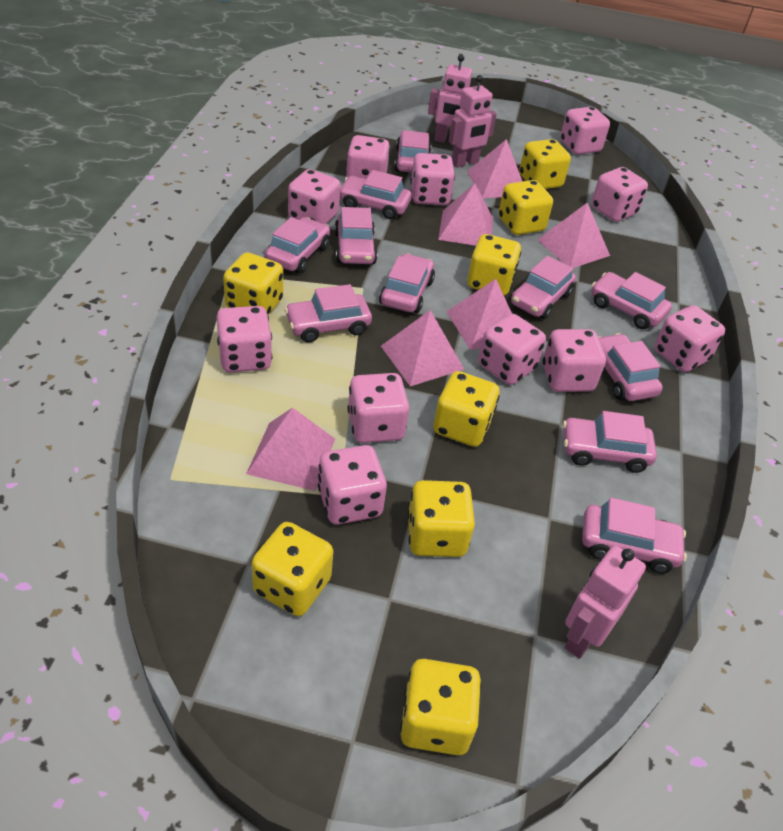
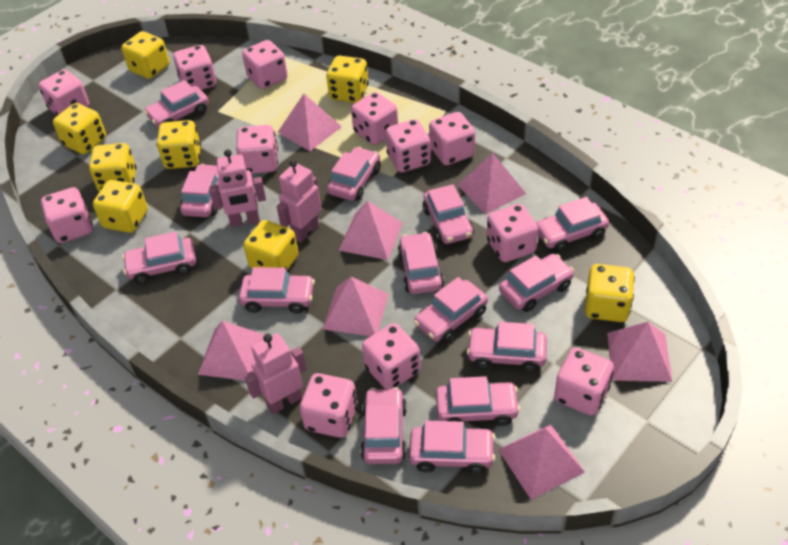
pink car: [265,217,330,273] [284,284,372,343] [334,207,377,264] [340,170,412,219] [379,253,435,313] [394,130,432,173] [510,256,576,319] [563,411,657,473] [582,497,687,574] [591,272,672,329] [598,333,663,401] = 11 -> [122,232,196,284] [144,80,209,128] [180,164,219,217] [239,267,315,313] [327,147,380,201] [360,387,407,464] [397,232,444,294] [409,421,495,474] [414,277,488,343] [423,184,474,244] [436,376,520,426] [467,322,547,372] [499,254,574,312] [536,197,609,252] = 14
pink dice: [216,306,272,372] [288,169,341,224] [318,445,387,525] [346,135,390,179] [347,373,409,443] [410,153,455,205] [478,314,546,385] [542,329,606,392] [560,107,610,155] [591,167,648,222] [654,305,725,372] = 11 -> [39,70,89,116] [41,187,93,243] [173,45,216,90] [236,125,278,174] [242,40,288,89] [300,373,358,438] [351,92,398,145] [362,323,421,389] [385,119,431,172] [429,112,475,165] [487,204,538,262] [554,348,614,416] = 12
pink pyramid: [246,407,335,491] [381,310,465,386] [438,183,493,246] [447,279,512,350] [467,139,523,198] [537,202,610,268] = 6 -> [198,321,265,381] [278,94,342,151] [323,276,389,336] [339,201,403,260] [457,153,526,214] [498,424,585,500] [607,322,672,382] = 7

